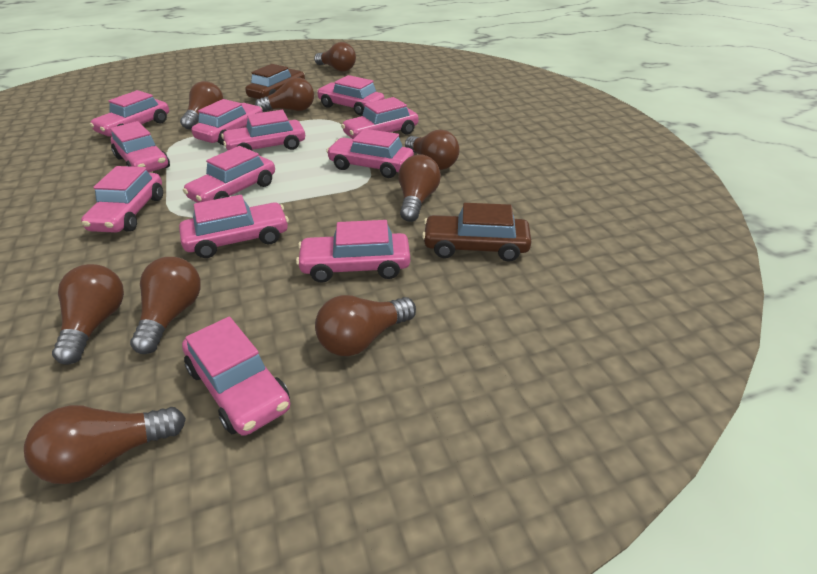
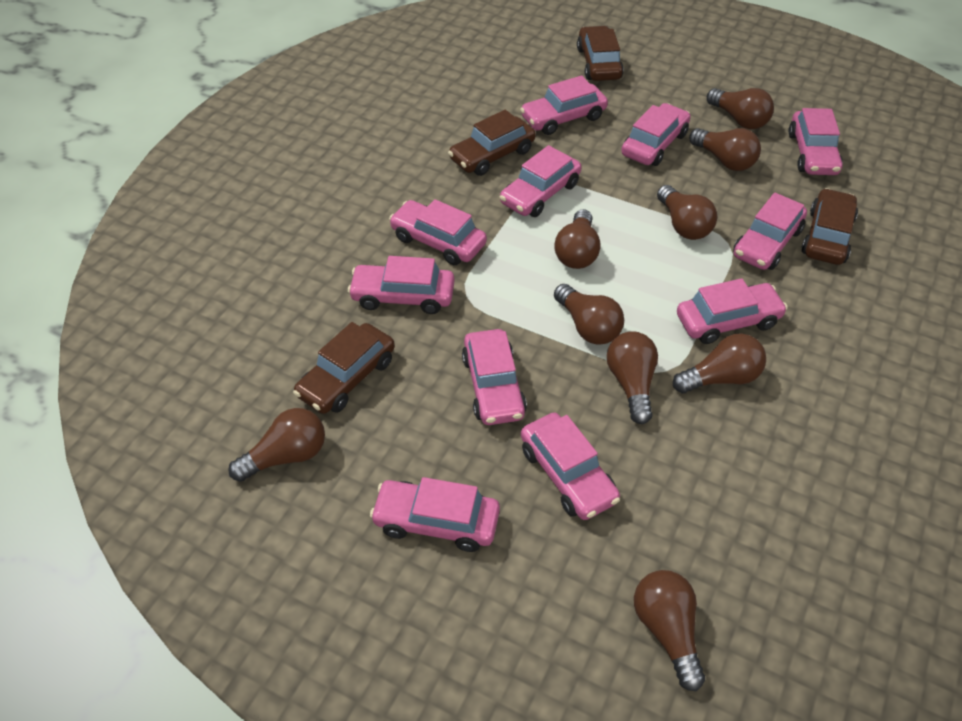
brown car: [245,64,305,99] [422,203,531,262] = 2 -> [293,322,395,414] [448,110,536,176] [577,26,624,81] [801,188,858,265] = 4
pink car: [81,166,163,233] [89,90,169,136] [110,121,170,173] [179,195,289,258] [182,317,290,436] [183,146,275,203] [191,99,263,145] [221,110,305,151] [296,220,410,283] [317,75,385,116] [326,129,414,178] [341,97,419,139] = 12 -> [348,256,455,314] [370,477,500,552] [389,199,487,265] [462,329,527,425] [500,145,582,217] [520,75,608,135] [521,412,620,520] [621,103,691,166] [677,278,788,344] [733,192,807,270] [788,108,843,175] = 11

